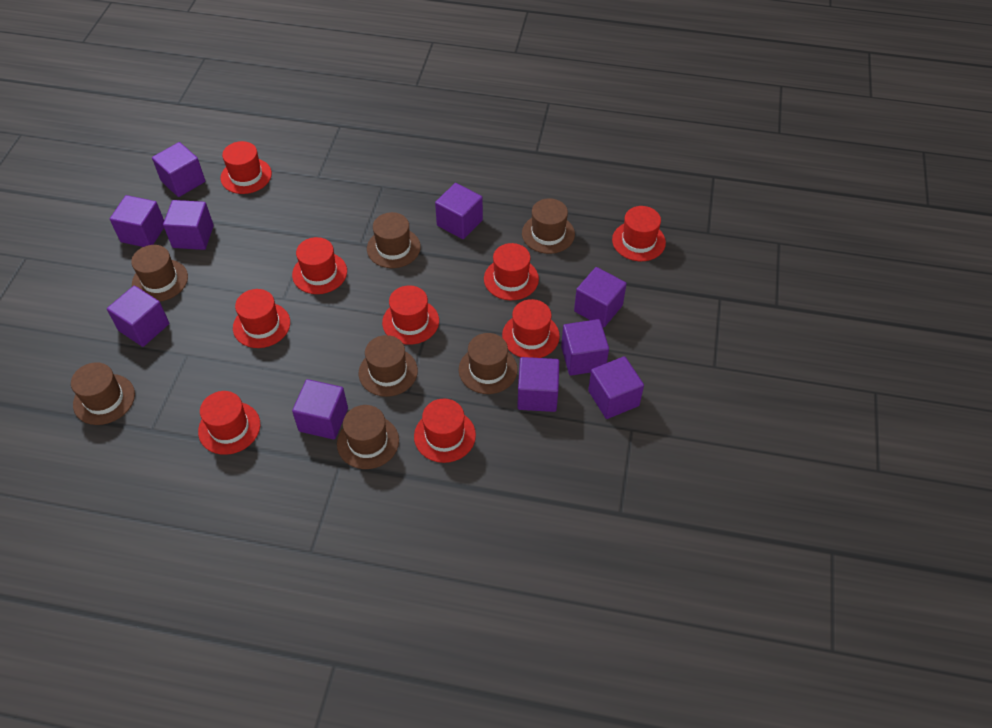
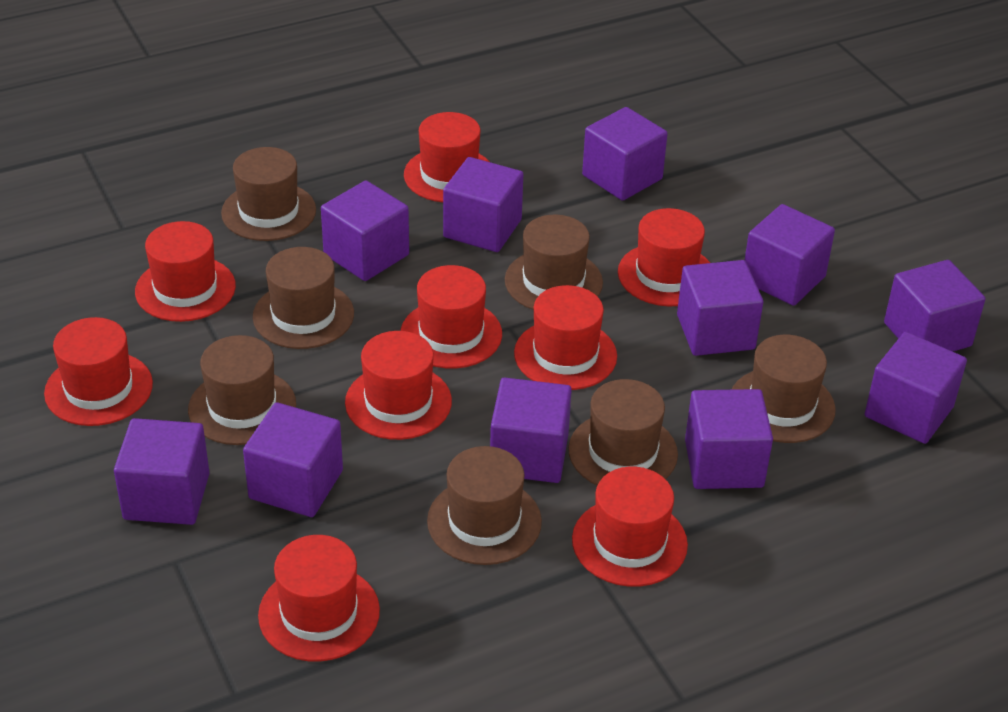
purple cube: [107,286,169,347] [110,195,164,247] [152,142,205,197] [163,200,214,250] [292,379,348,440] [435,183,483,239] [517,357,559,412] [561,319,609,376] [574,267,627,327] [588,356,644,419] = 10 -> [114,418,210,525] [243,402,343,517] [321,181,409,281] [443,157,523,252] [490,378,572,483] [582,107,668,201] [677,260,763,356] [685,389,773,489] [745,204,835,306] [865,332,967,444] [884,260,985,351] = 11

